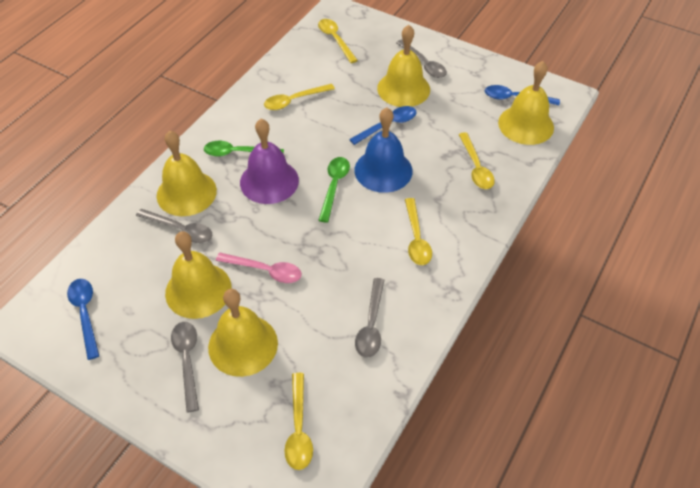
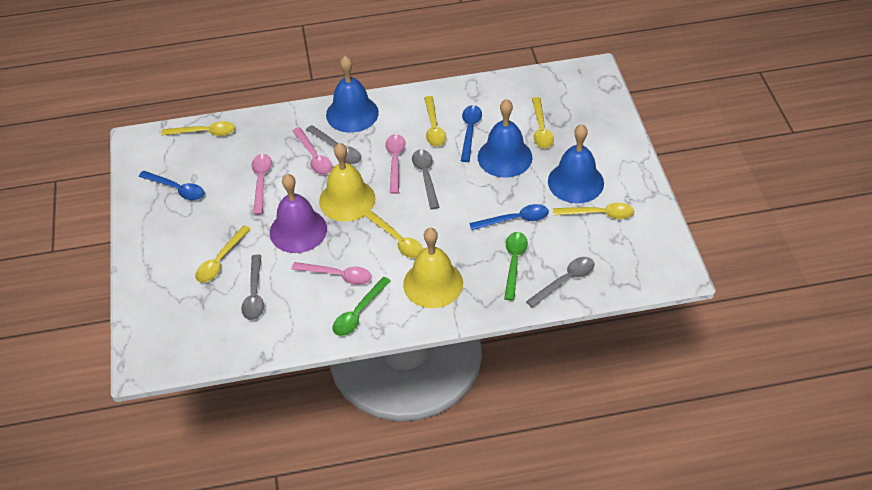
blue bell: [354,108,413,193] = 1 -> [326,56,379,133] [478,99,533,178] [548,124,604,203] = 3
pink spoon: [216,253,302,283] = 1 -> [252,154,272,215] [291,262,372,285] [293,127,333,175] [385,134,406,194] = 4
yellow bell: [157,131,217,216] [165,231,231,319] [208,289,278,377] [377,25,430,107] [498,61,554,145] = 5 -> [319,143,375,222] [403,228,463,308] = 2
yellow spoon: [264,84,335,110] [284,373,313,470] [318,19,358,63] [405,198,432,265] [458,132,495,189] = 5 -> [161,121,235,136] [195,225,250,283] [365,211,423,258] [424,96,446,147] [532,97,554,148] [553,203,634,219] = 6

